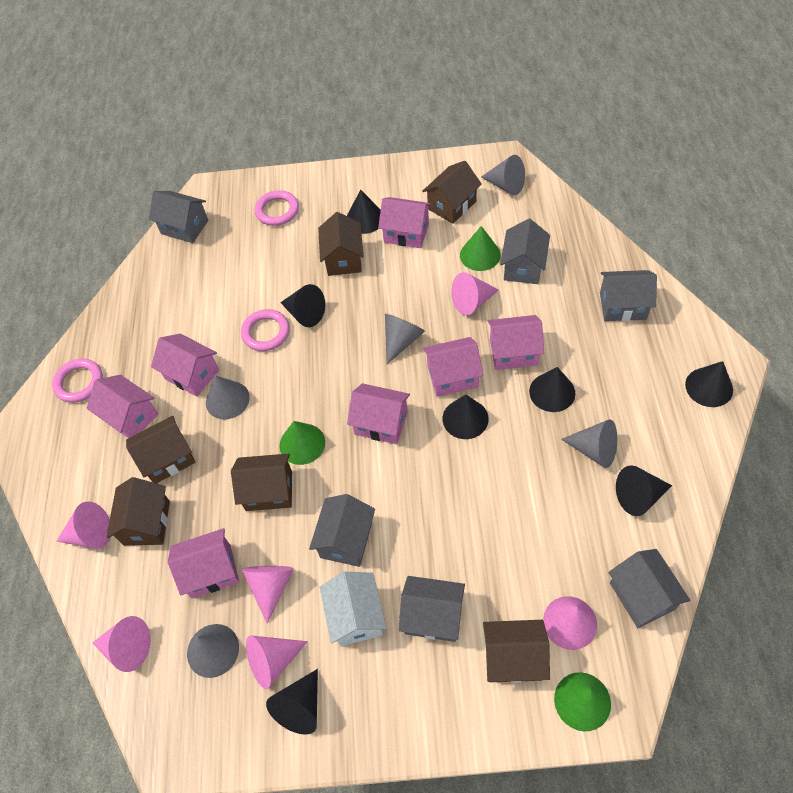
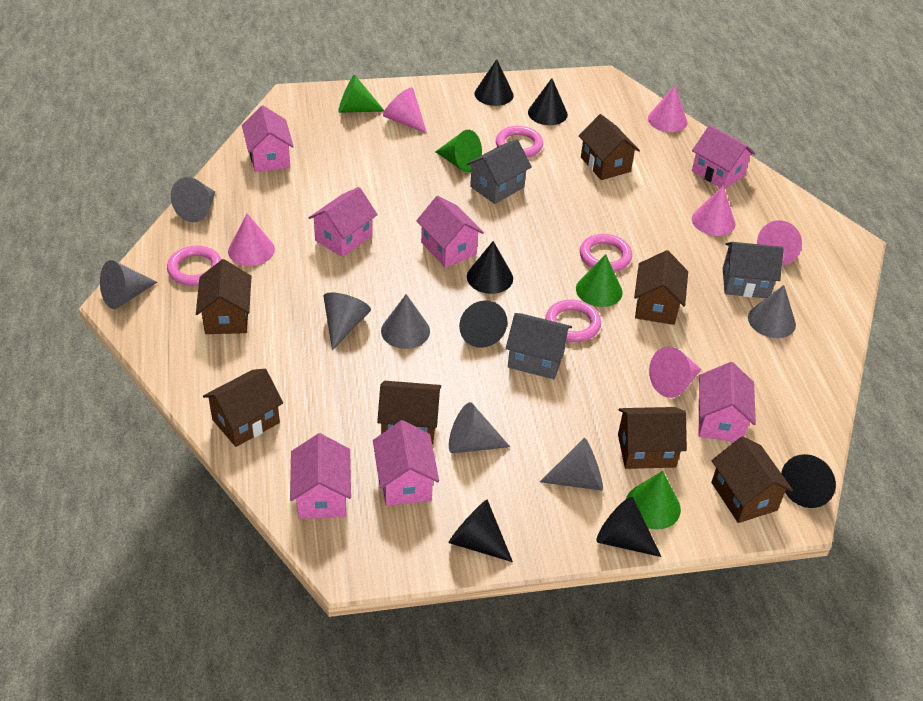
brown house: [106,477,170,546] [126,416,196,483] [231,454,292,511] [318,212,363,276] [422,161,481,224] [483,620,550,683] = 6 -> [196,259,252,334] [203,369,283,447] [377,381,441,444] [579,114,640,180] [618,407,687,469] [634,250,688,325] [711,436,793,523] = 7
green cone: [279,421,325,465] [460,226,501,271] [554,672,611,731] = 3 -> [338,75,385,113] [435,130,482,173] [576,254,623,307] [626,471,681,529] = 4
grey cone: [187,624,239,678] [206,376,250,420] [385,314,425,364] [481,155,525,195] [561,419,617,468] = 5 -> [100,260,157,309] [171,177,215,222] [324,292,371,350] [381,294,430,349] [449,402,510,453] [540,438,603,490] [748,285,796,338] = 7
grey house: [149,191,208,243] [309,494,375,567] [399,576,465,642] [500,219,550,284] [600,270,657,321] [608,549,690,628] = 6 -> [467,139,532,204] [506,313,572,379] [723,242,784,298] = 3
pink ring: [52,358,103,403] [241,309,290,351] [255,190,299,226] = 3 -> [167,245,222,286] [496,126,543,158] [545,300,601,342] [580,234,632,272] = 4
white house: [320,572,386,647] = 1 -> none = 0

